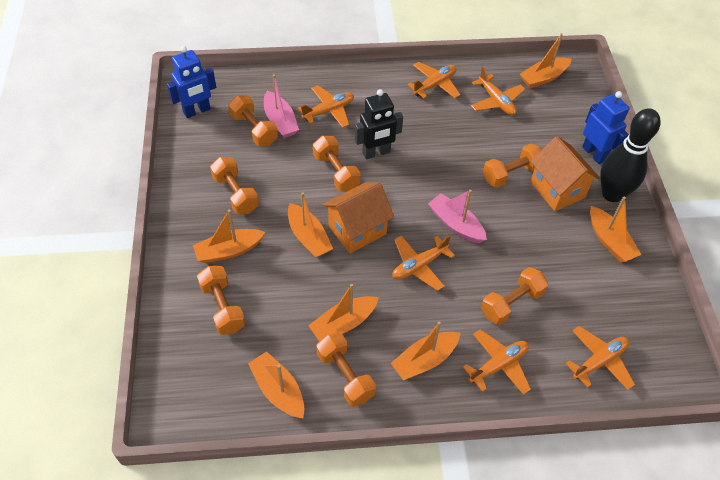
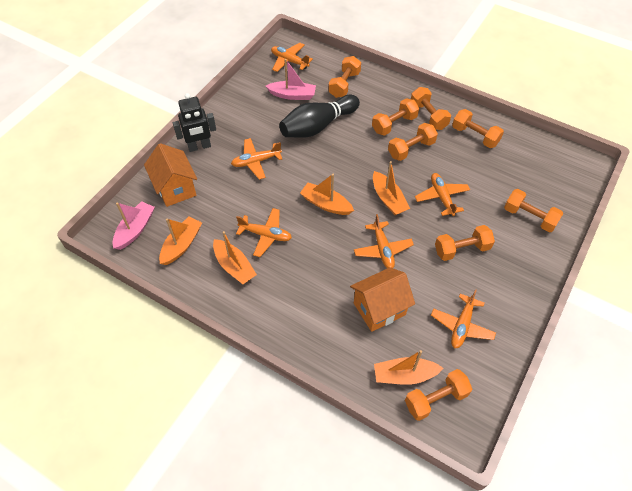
blue robot: [167,46,216,118] [582,91,629,164] = 2 -> none = 0
orange boat: [193,210,265,263] [248,351,304,418] [288,192,333,258] [308,284,379,341] [391,322,460,380] [520,33,572,89] [590,197,642,262] = 7 -> [159,216,202,265] [213,231,257,284] [300,174,354,215] [373,161,410,215] [374,350,443,385] = 5
orange dumbbell: [197,266,246,335] [210,157,259,214] [228,96,278,146] [313,136,361,192] [316,332,376,407] [481,267,549,325] [483,144,542,188] = 7 -> [328,56,361,98] [372,98,419,136] [388,123,438,161] [405,369,472,421] [411,87,451,130] [435,225,495,261] [452,109,504,148] [504,189,563,232] = 8

